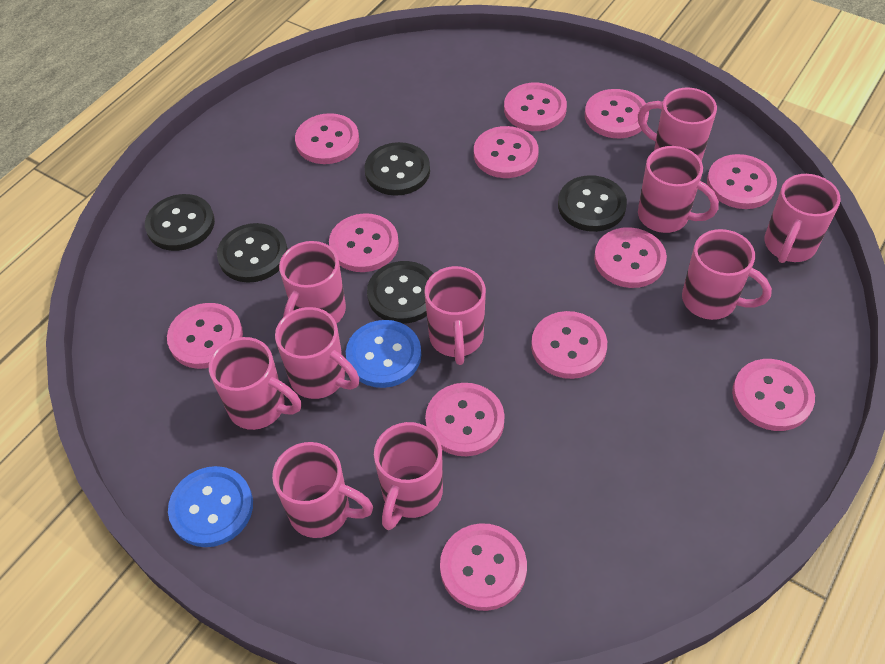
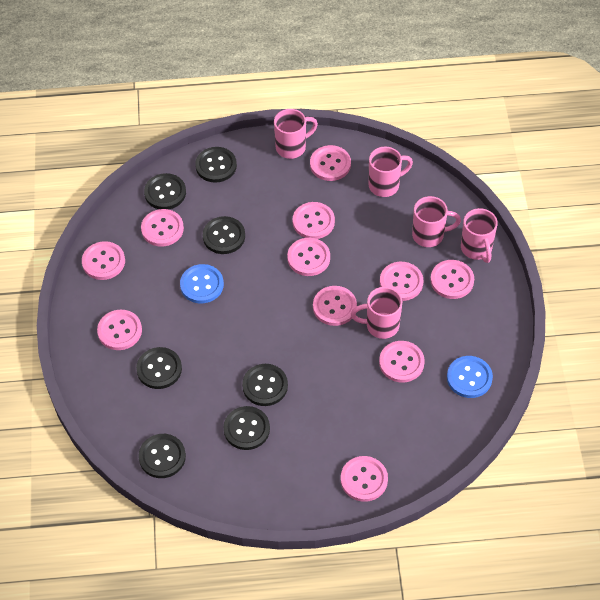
black button: [145,194,215,251] [217,223,288,283] [365,142,430,196] [367,261,434,324] [558,175,627,232] = 5 -> [136,347,182,389] [138,434,186,478] [144,173,186,210] [195,147,237,183] [203,216,245,254] [223,406,270,450] [242,364,288,406] = 7
pink button: [167,303,243,369] [295,113,359,164] [329,213,399,272] [425,383,505,456] [440,523,527,611] [474,126,539,178] [504,83,567,131] [531,311,607,379] [585,89,649,138] [594,227,667,288] [707,154,777,209] [732,359,815,431] = 12 -> [82,241,125,280] [97,310,142,350] [141,209,184,247] [287,238,330,276] [293,202,335,239] [310,145,351,181] [313,286,357,326] [341,456,388,502] [379,341,425,383] [380,262,423,301] [430,260,474,299] = 11
pink mug: [209,337,301,430] [272,442,373,538] [275,307,359,399] [279,241,346,324] [374,422,443,530] [424,266,486,365] [638,88,717,161] [638,146,719,233] [682,229,772,320] [764,174,841,263] = 10 -> [274,109,318,159] [351,287,402,339] [369,146,413,197] [412,196,461,247] [461,208,498,263] = 5

